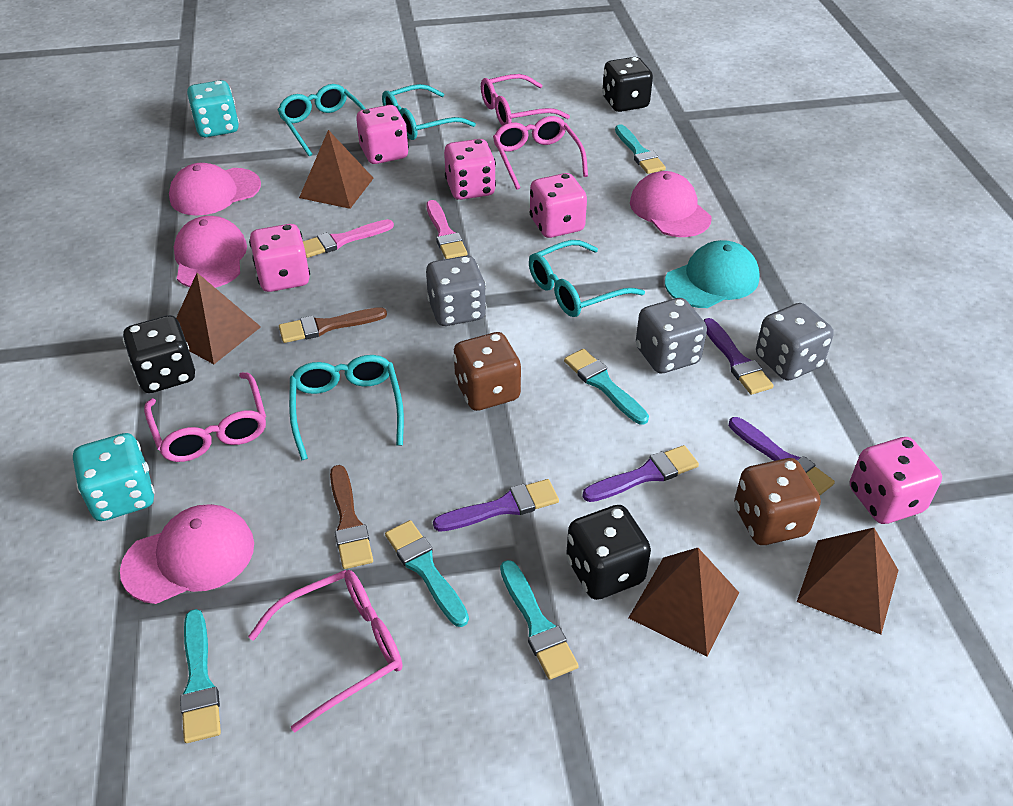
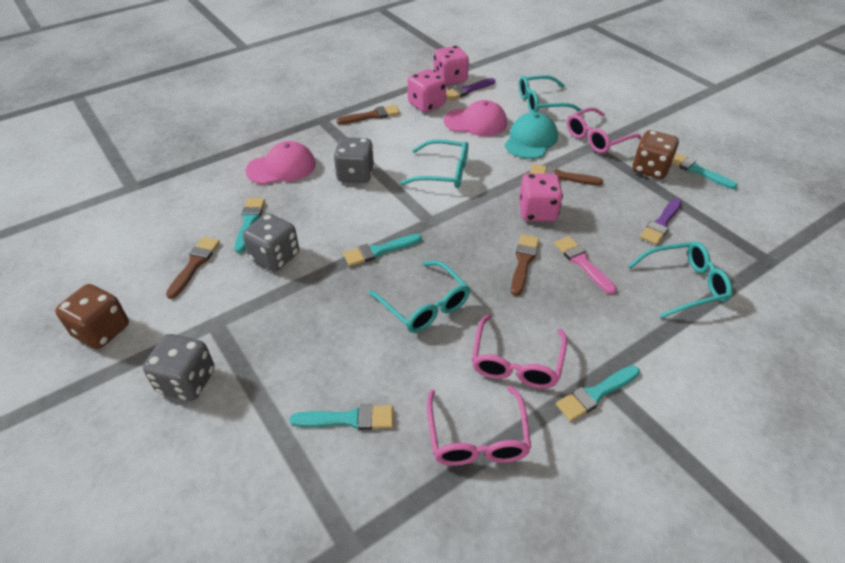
black dice: [123,315,195,393] [566,505,651,600] [602,57,653,112] = 3 -> none = 0
brown brush: [279,307,387,343] [330,465,373,569] = 2 -> [166,237,220,299] [337,105,400,124] [511,234,539,296] [530,164,603,186] = 4
brown pyramid: [176,273,261,364] [299,130,374,209] [628,548,739,657] [797,528,898,634] = 4 -> none = 0
pink brush: [303,219,394,258] [426,200,467,259] = 2 -> [554,236,617,294] = 1
pink cap: [120,504,254,604] [169,163,261,216] [174,216,247,288] [630,171,712,237] = 4 -> [245,141,316,184] [444,100,507,136] = 2
pink dice: [249,224,310,292] [356,105,409,164] [444,139,496,200] [529,173,587,238] [850,437,942,524] = 5 -> [408,69,446,112] [434,46,469,86] [519,173,563,221] = 3
pink glasses: [144,372,266,462] [248,570,402,732] [481,74,570,126] [493,116,588,190] = 4 -> [427,385,531,466] [472,314,567,389] [567,107,642,153] = 3
purple brush: [433,479,559,532] [582,445,699,502] [703,318,773,395] [729,417,835,495] = 4 -> [446,78,495,100] [640,198,682,245] = 2
turquoise dice: [73,433,155,521] [187,80,239,137] = 2 -> none = 0

